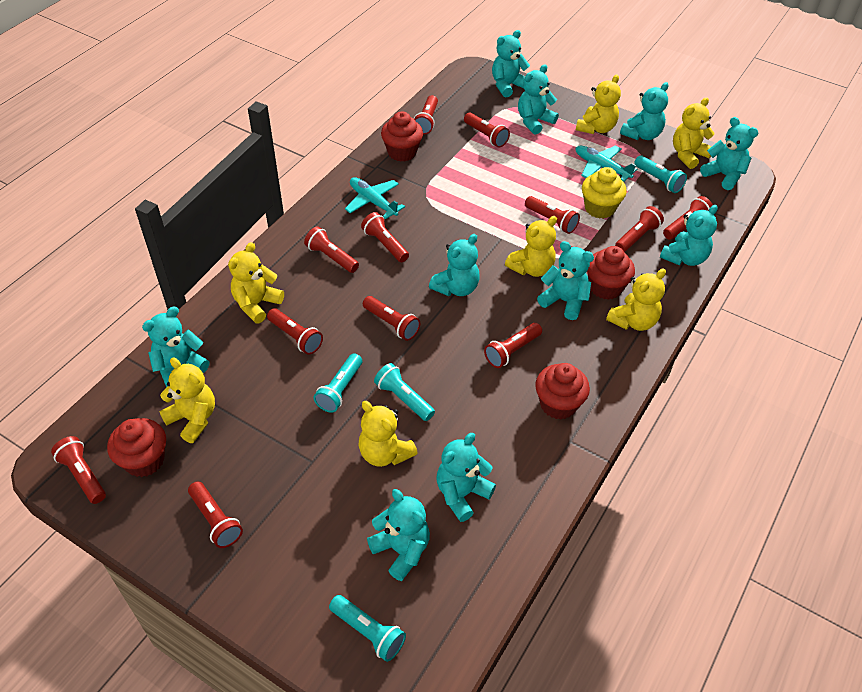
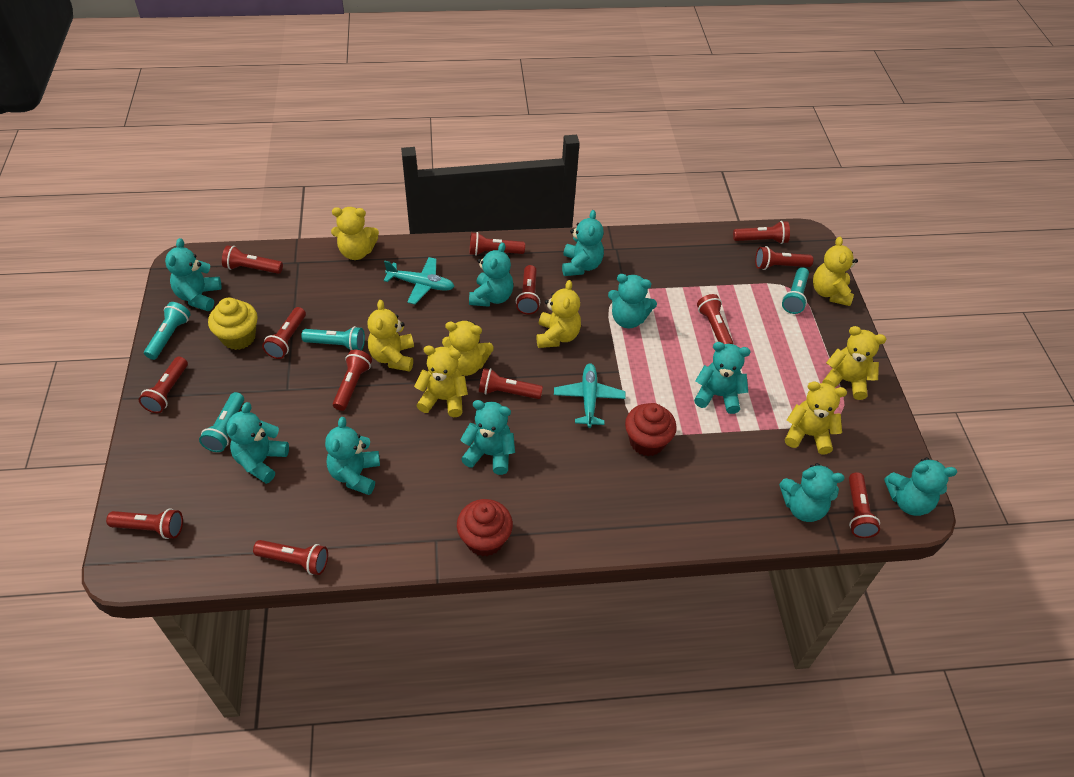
red cupcake: [107,418,166,477] [381,111,423,162] [535,363,590,420] [587,246,635,300] = 4 -> [457,499,513,557] [625,403,677,456] = 2
red flashlight: [51,436,106,504] [188,481,243,548] [267,308,323,355] [304,226,359,273] [361,212,409,262] [363,296,420,341] [413,95,438,134] [464,113,510,147] [484,323,542,368] [525,196,580,234] [615,206,664,252] [663,196,713,240] = 12 -> [106,509,183,539] [139,357,188,413] [222,245,283,274] [253,540,328,575] [262,307,306,359] [333,350,372,411] [470,232,525,256] [479,368,543,399] [516,265,540,315] [697,294,734,345] [733,221,790,244] [755,246,813,270] [849,472,880,538] = 13
yellow teddy bear: [159,357,215,443] [228,242,284,323] [359,401,418,467] [505,216,557,277] [576,74,621,134] [606,268,666,331] [673,97,715,169] = 7 -> [331,207,379,260] [367,300,414,372] [414,346,468,417] [442,321,494,376] [536,280,581,348] [785,381,847,454] [813,237,858,306] [822,326,886,400] = 8

